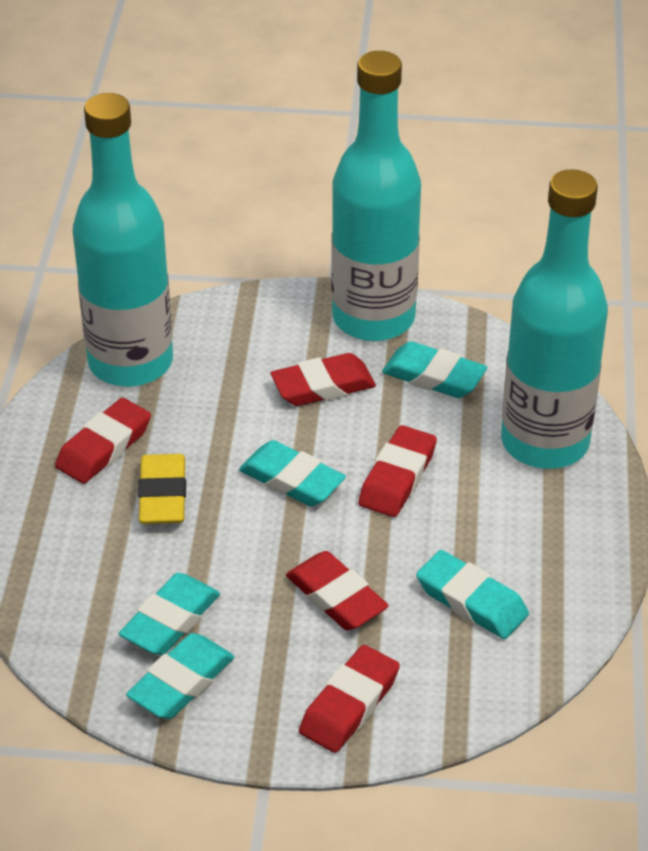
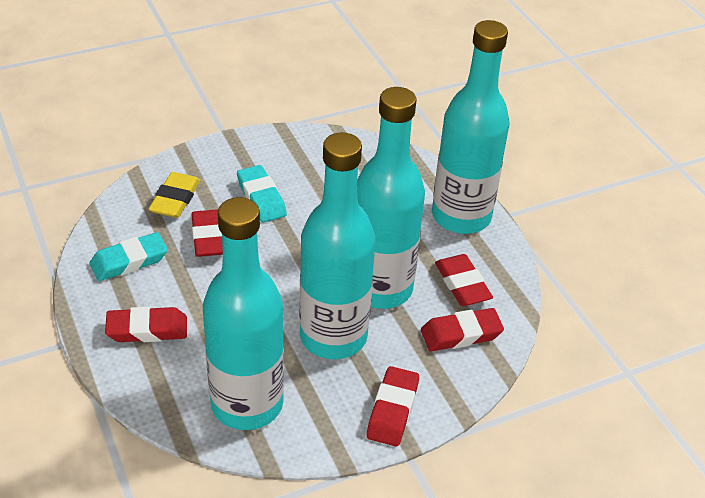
turquoise bottle: [73,93,173,387] [331,51,421,341] [501,169,608,469] = 3 -> [203,197,284,430] [299,132,375,359] [357,87,425,309] [432,20,510,234] = 4
turquoise eraser: [119,573,220,655] [126,633,234,719] [239,440,346,507] [382,341,487,398] [416,550,529,639] = 5 -> [90,232,168,281] [237,165,287,223] = 2

